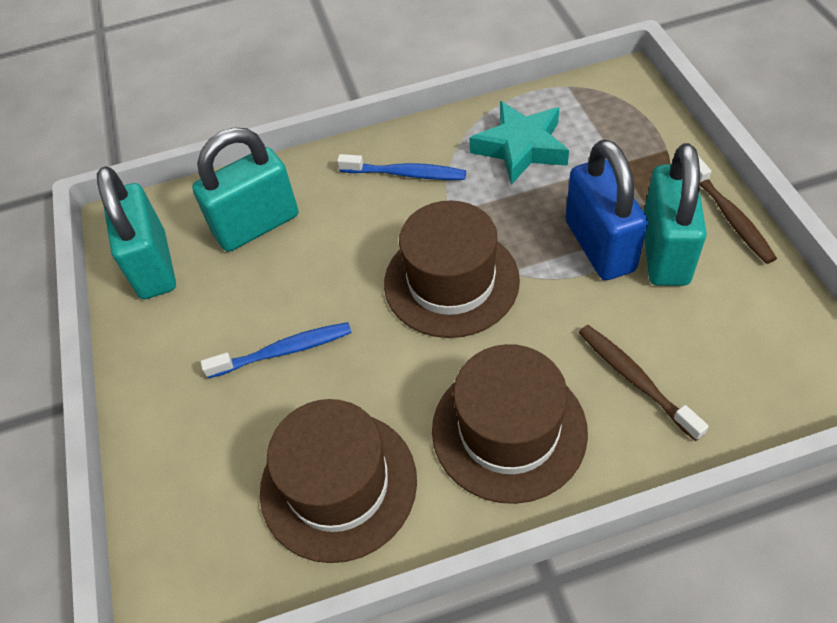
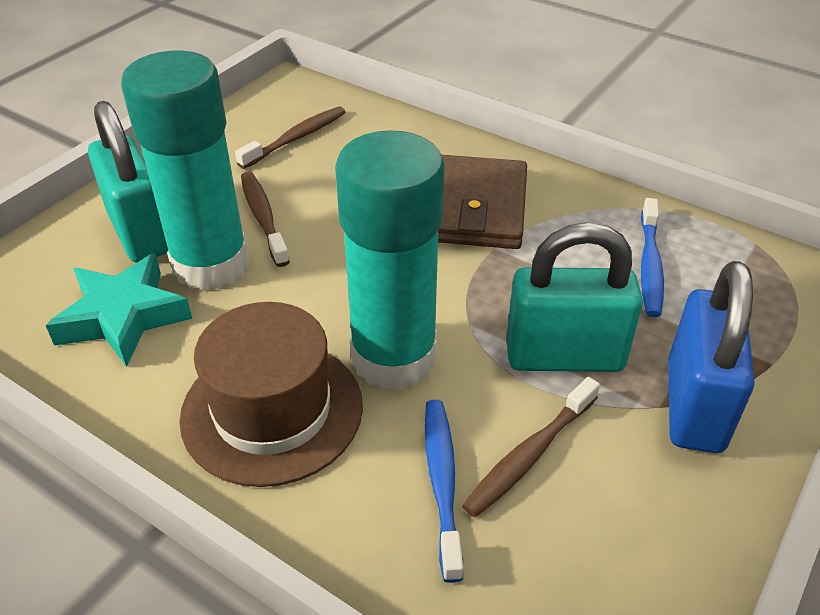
brown hat: [260,399,417,563] [384,200,520,338] [432,344,588,504] = 3 -> [179,302,363,487] = 1
brown toothbrush: [579,325,709,441] [698,156,777,264] = 2 -> [235,107,345,169] [241,172,290,267] [462,377,600,517] = 3
brown wallet: none = 0 -> [438,155,527,249] = 1
turquoise glue stick: none = 0 -> [121,51,249,291] [335,130,445,390] = 2
turquoise padlock: [97,166,176,299] [192,127,298,252] [644,143,707,286] = 3 -> [88,101,168,262] [506,222,643,372] = 2

